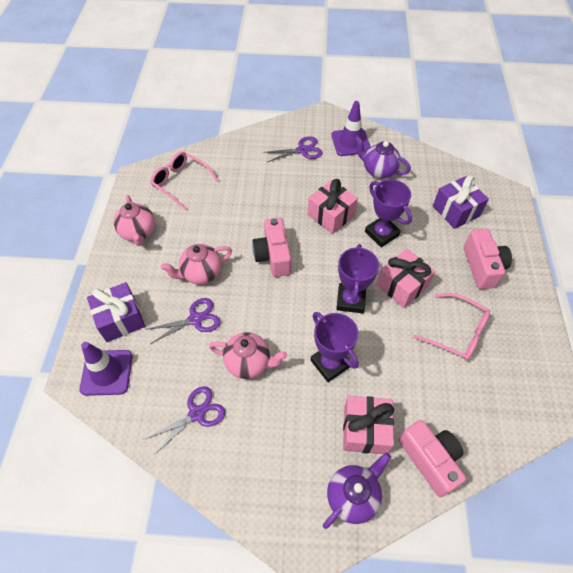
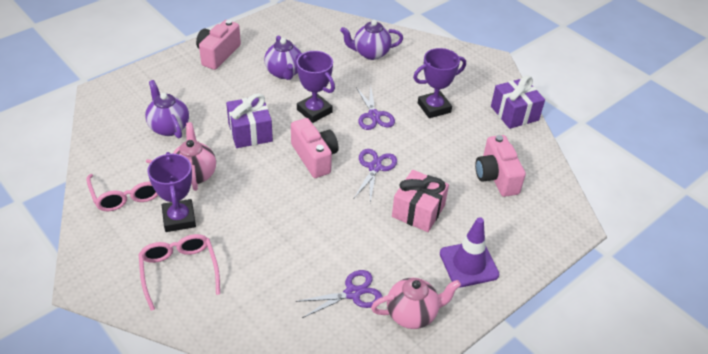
pink gift: [308,179,358,234] [343,396,394,454] [376,248,436,308] = 3 -> [392,170,449,232] = 1
pink teapot: [114,195,155,246] [161,244,232,284] [209,332,287,379] = 3 -> [173,122,216,191] [371,278,461,329] = 2
purple teapot: [323,452,391,529] [355,136,411,179] = 2 -> [145,80,189,138] [264,35,301,80] [340,20,403,60] = 3
purple traffic cone: [80,342,133,396] [331,101,371,156] = 2 -> [440,217,499,288] = 1

